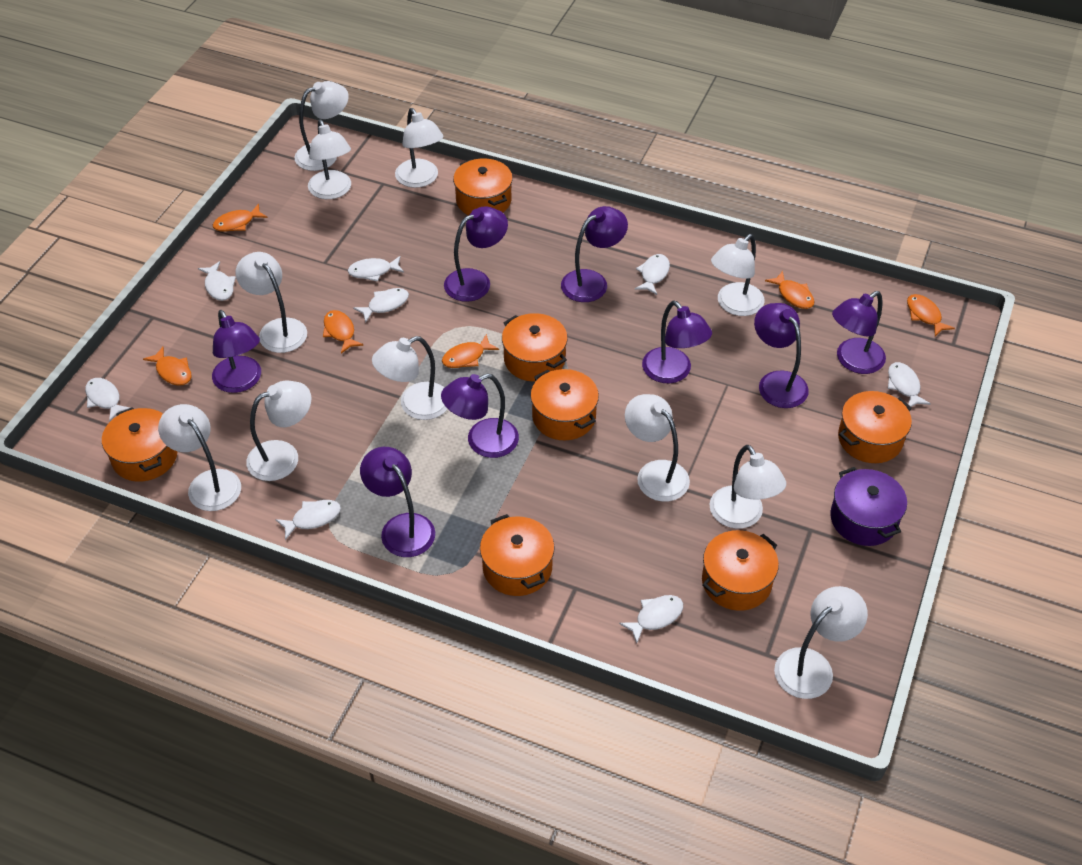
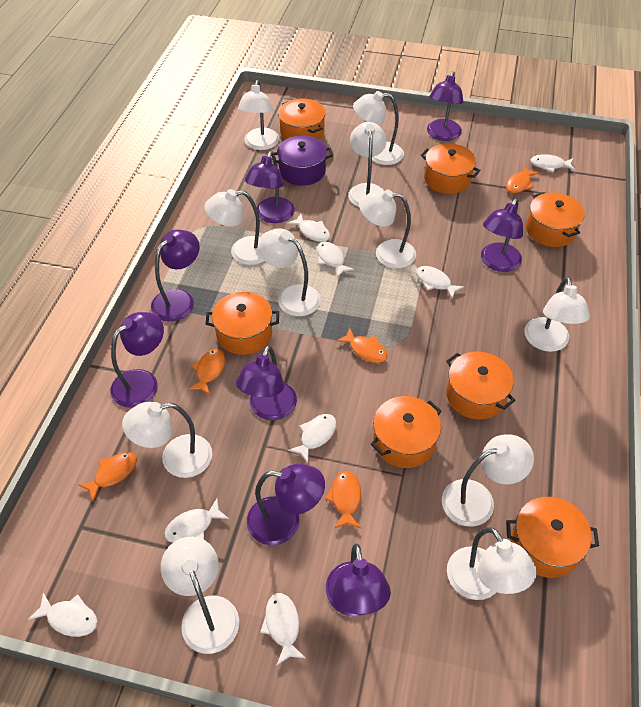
orange fish: [143,347,192,386] [213,204,268,232] [323,310,364,353] [442,334,499,368] [765,271,815,309] [907,294,955,336] = 6 -> [78,452,137,501] [188,349,225,395] [325,471,361,528] [336,328,387,363] [506,166,539,193] = 5

